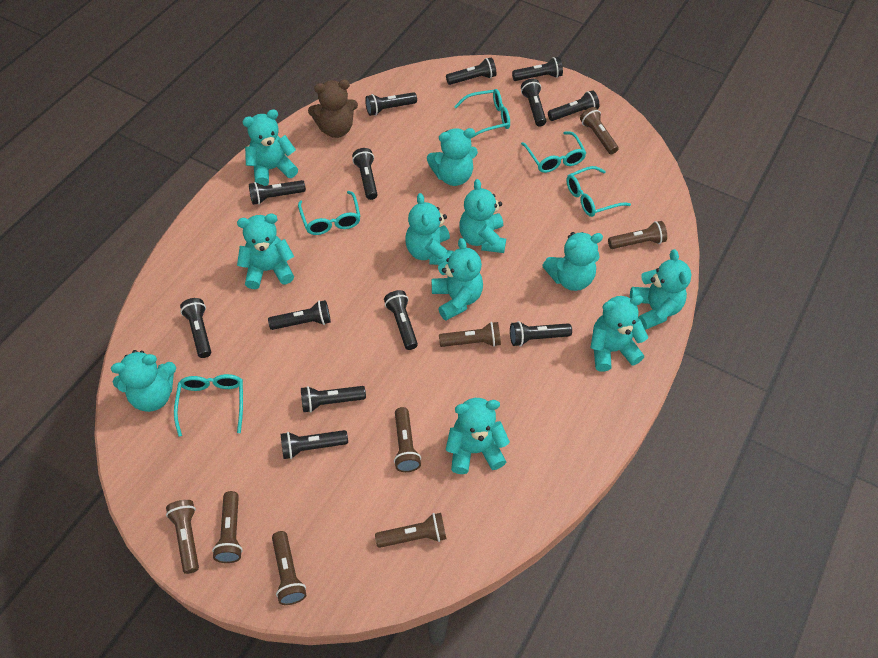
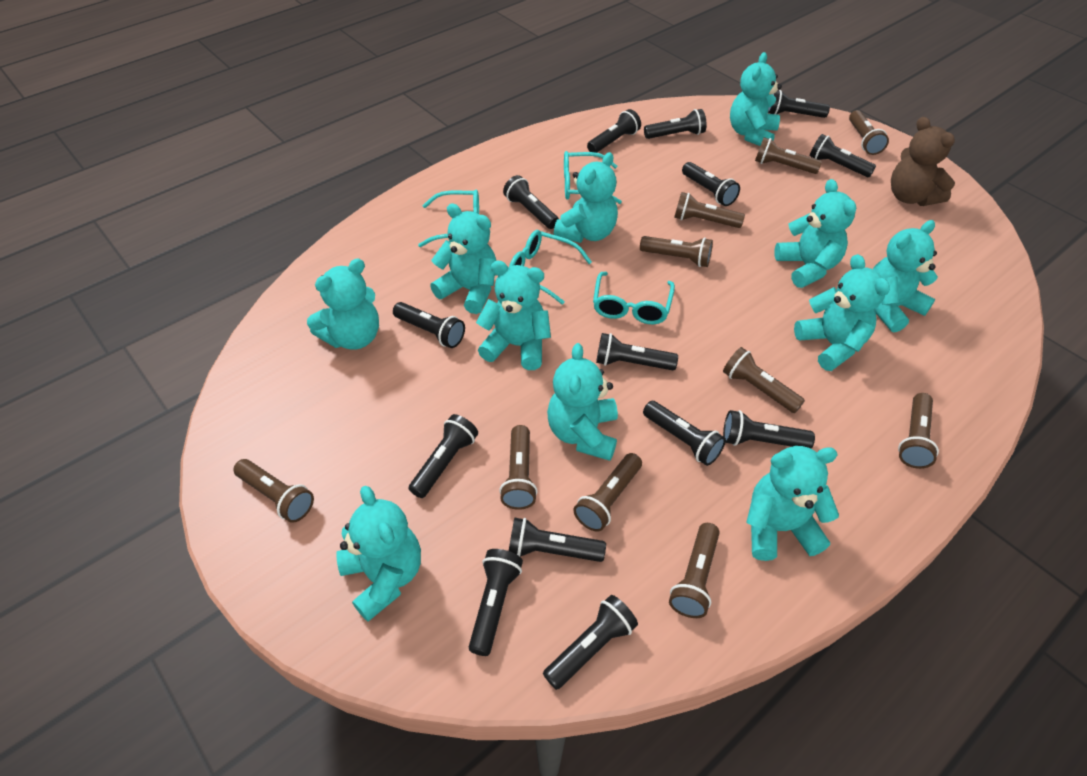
black flashlight: [180,298,211,358] [249,180,306,205] [268,300,331,330] [281,430,348,459] [301,386,366,413] [352,148,378,200] [365,92,417,116] [384,290,418,350] [446,57,496,85] [510,321,572,346] [512,57,563,81] [521,79,546,127] [548,90,599,121] = 13 -> [393,302,465,348] [409,414,478,498] [469,549,523,656] [503,175,559,229] [509,518,606,562] [543,595,638,690] [587,109,641,153] [596,333,678,370] [643,401,726,466] [644,109,706,139] [682,162,740,206] [723,410,815,448] [768,90,830,118] [810,134,876,177] = 14
brown flashlight: [166,500,199,574] [212,491,243,563] [272,531,307,605] [375,513,446,548] [394,407,421,472] [439,322,501,347] [580,107,619,154] [608,221,667,249] = 8 -> [233,459,314,523] [499,425,537,510] [574,453,642,532] [640,236,713,267] [669,523,720,618] [674,192,745,228] [723,347,805,413] [755,137,822,174] [849,110,889,155] [898,393,939,469] = 10
turquoise glasses: [174,374,243,437] [298,191,361,235] [454,89,510,138] [521,131,586,173] [566,166,631,217] = 5 -> [418,190,479,247] [509,230,592,305] [564,151,622,204] [593,272,675,324] = 4

